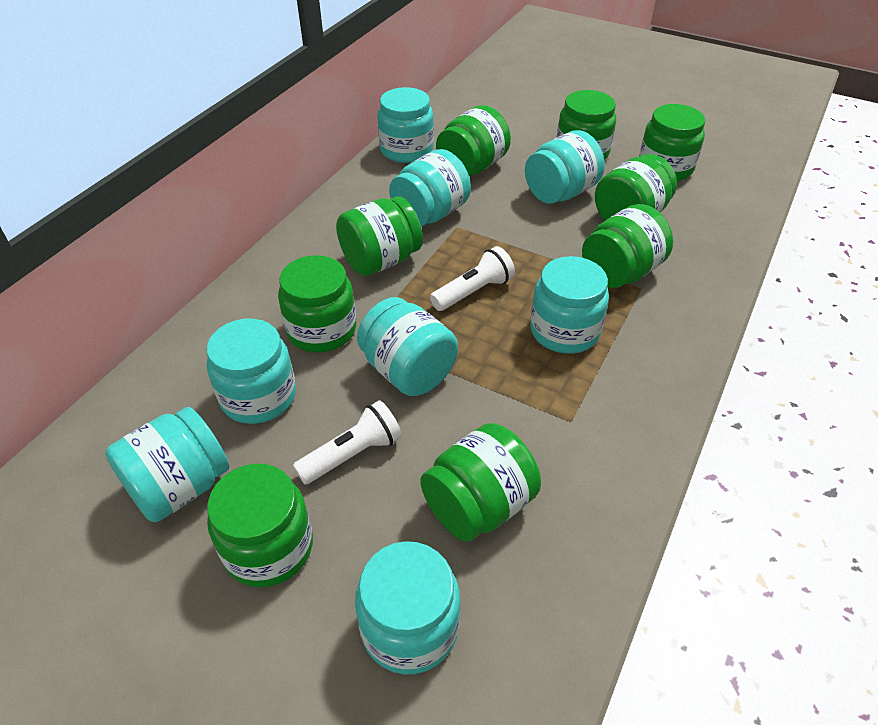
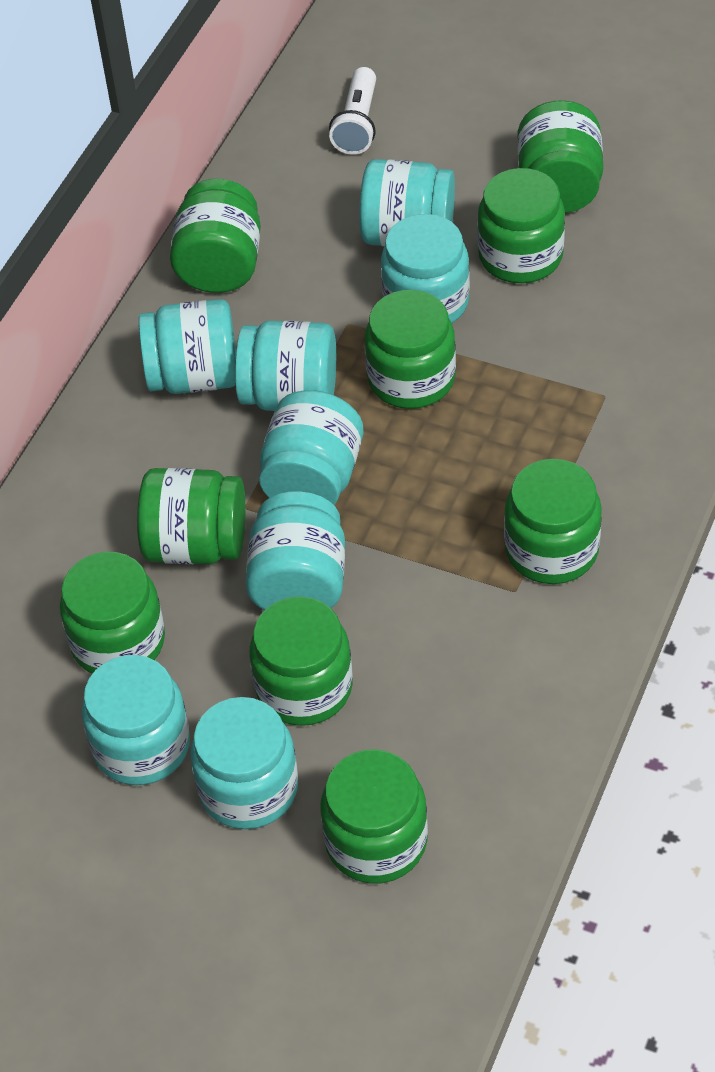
white flashlight: [293,400,402,485] [430,246,515,311] = 2 -> [329,67,376,155] = 1

